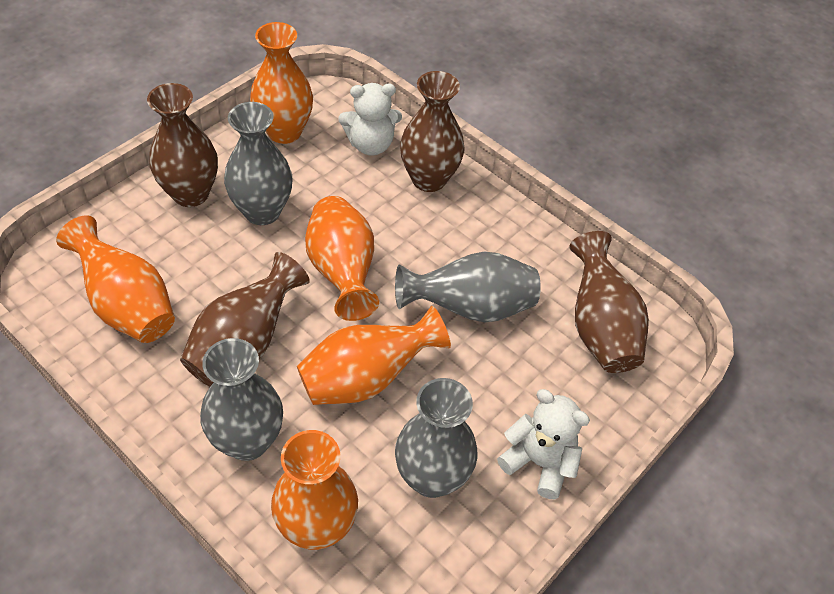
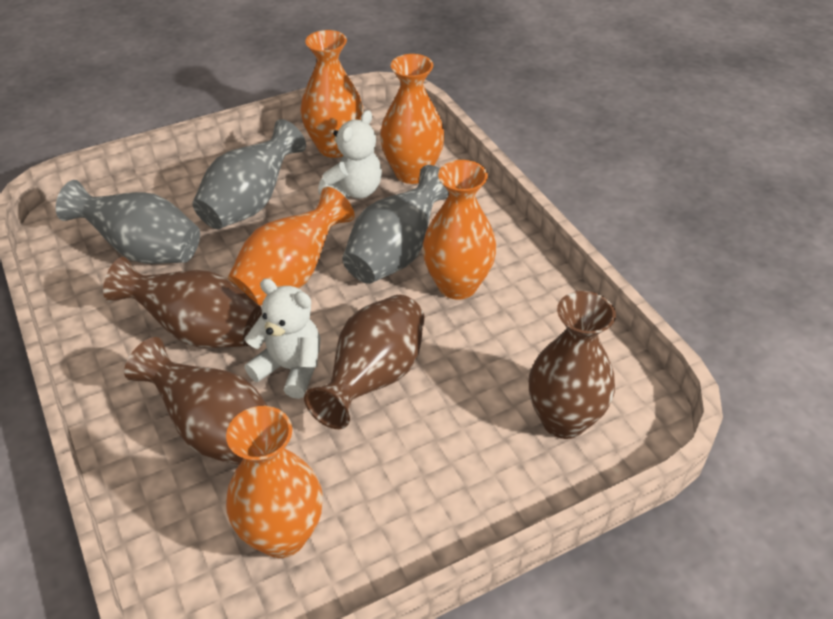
grey vase: [200,338,283,461] [224,102,292,225] [395,252,541,322] [395,378,478,498] = 4 -> [56,180,200,264] [192,119,306,229] [342,165,449,284] = 3

